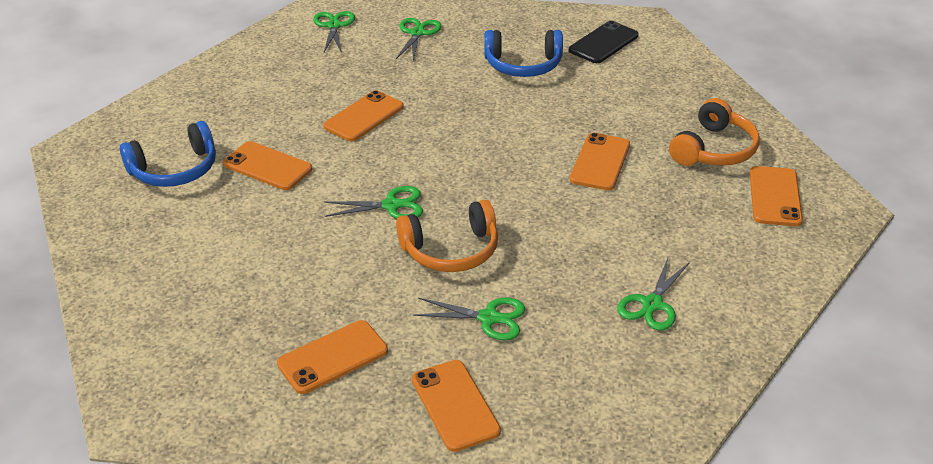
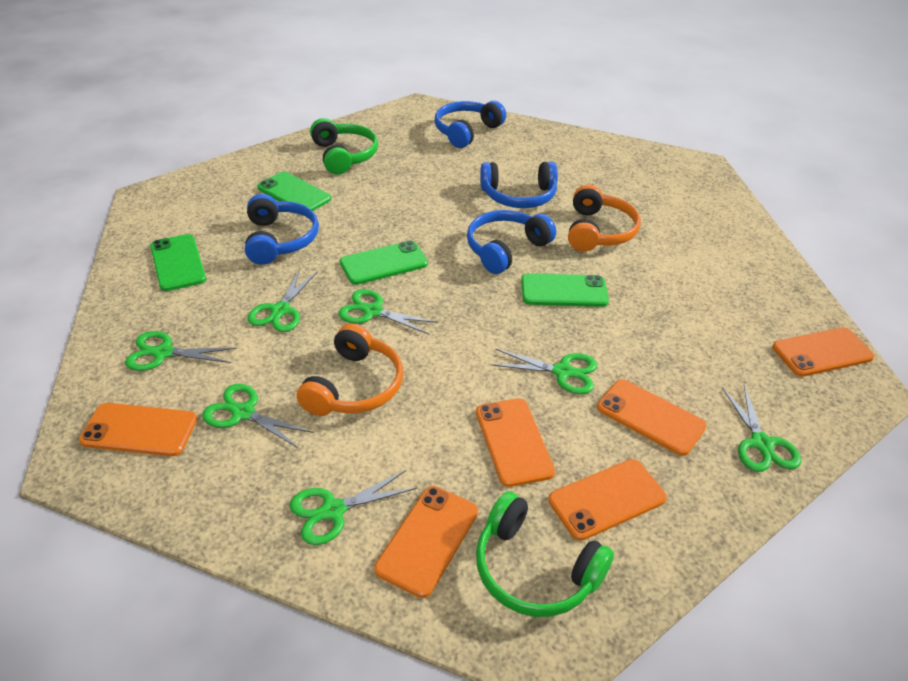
black phone: [569,21,639,63] = 1 -> none = 0
blue headphones: [120,121,216,187] [485,30,563,77] = 2 -> [245,194,319,265] [435,101,506,148] [467,210,556,274] [480,162,558,208] = 4
green headphones: none = 0 -> [310,118,378,175] [476,491,614,617] = 2
green phone: none = 0 -> [150,234,206,291] [257,171,331,211] [340,241,428,285] [521,273,609,307] = 4
green scissors: [313,11,355,53] [324,186,423,219] [396,18,441,61] [413,298,525,341] [617,258,690,330] = 5 -> [125,331,237,371] [202,384,314,449] [247,268,318,332] [290,470,417,545] [338,289,438,335] [491,349,597,394] [722,385,801,472] = 7

